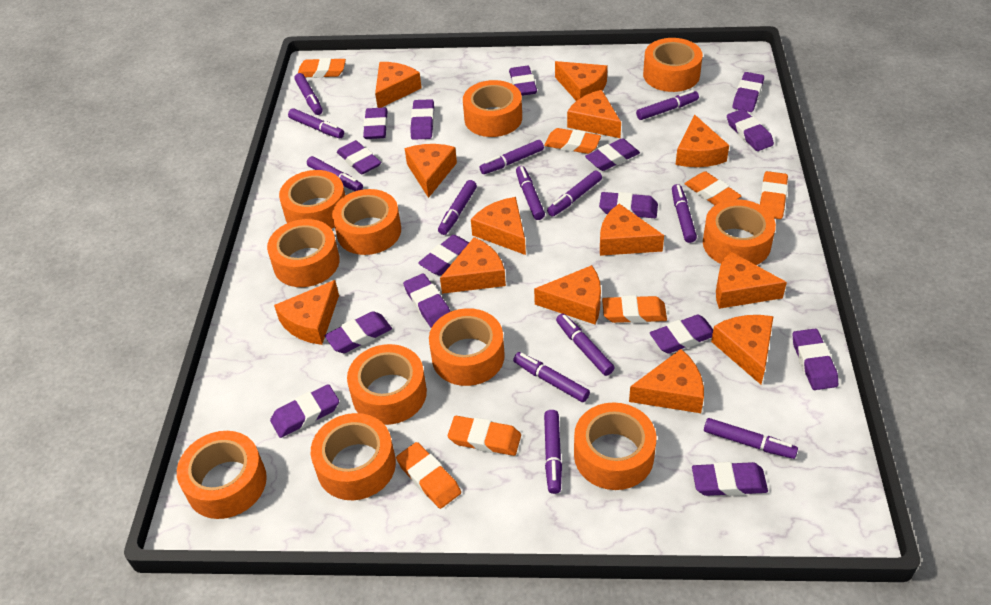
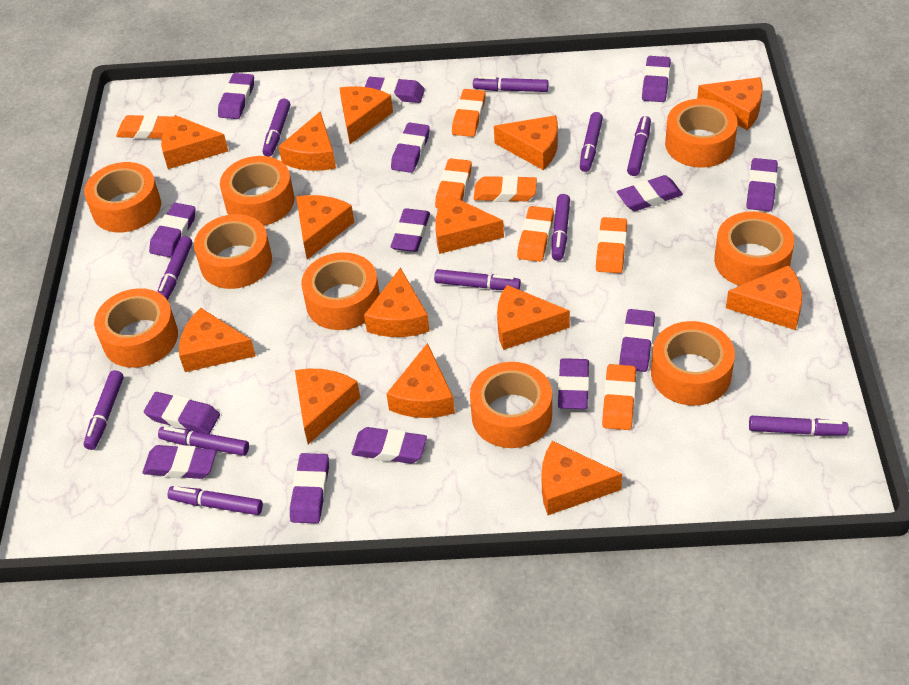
orange cheese: [274,280,339,345] [375,62,422,108] [405,144,457,198] [440,237,506,294] [471,197,526,255] [534,265,601,324] [555,61,608,101] [567,90,621,138] [600,204,664,256] [629,349,704,413] [676,114,729,167] [711,315,774,384] [716,251,787,309] = 13 -> [161,115,228,169] [179,308,256,372] [278,112,336,171] [295,369,360,444] [296,195,355,260] [339,86,393,144] [364,267,430,337] [386,343,455,418] [435,194,504,254] [494,115,558,170] [497,285,570,350] [542,441,622,515] [697,77,762,130] [726,265,802,330] = 14
orange tape: [177,431,267,519] [267,219,340,287] [279,170,345,229] [311,413,396,500] [332,189,401,255] [347,344,427,425] [429,308,505,386] [463,80,522,137] [574,402,656,490] [643,38,703,92] [703,199,776,265] = 11 -> [84,162,161,232] [94,288,178,368] [194,214,272,289] [220,156,294,226] [301,252,380,330] [470,362,552,448] [651,321,735,406] [665,99,738,168] [714,211,794,286] = 9
purple eraser: [270,384,339,438] [325,311,392,353] [337,140,381,175] [363,107,388,139] [403,273,450,328] [410,99,434,140] [418,235,469,275] [509,66,537,96] [585,138,640,171] [599,192,658,218] [650,315,713,354] [692,462,768,496] [727,109,774,151] [733,72,764,112] [793,329,838,390] = 15 -> [143,445,217,479] [144,392,220,434] [149,203,196,257] [218,73,254,119] [290,453,329,523] [352,427,427,464] [365,77,425,103] [391,122,430,173] [391,208,430,252] [558,358,589,409] [617,175,683,211] [619,309,655,372] [642,56,671,102] [746,158,778,211] = 14
purple marker: [288,108,344,138] [294,73,323,115] [307,156,363,191] [438,180,477,235] [479,140,544,174] [513,352,590,402] [516,166,545,220] [544,410,562,494] [547,170,602,217] [556,314,614,376] [636,90,699,120] [672,184,697,243] [704,418,798,459] = 13 -> [83,370,124,450] [157,236,192,301] [158,426,249,456] [167,486,263,515] [262,99,290,157] [434,269,521,290] [473,76,549,92] [552,194,570,261] [580,112,603,172] [627,116,651,176] [749,416,848,436] = 11

